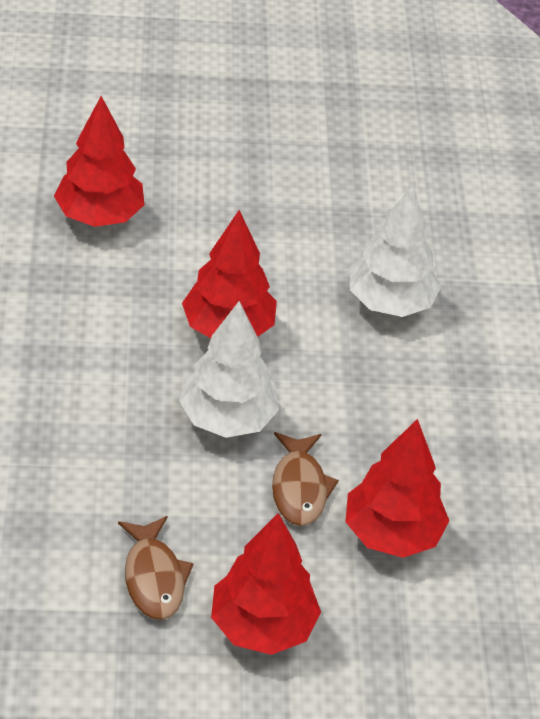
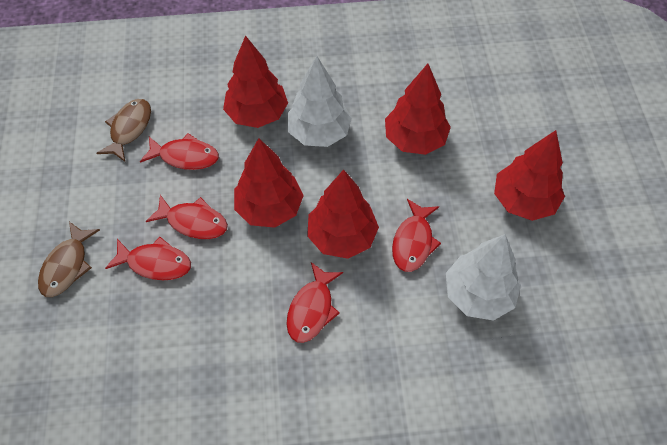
red fish: none = 0 -> [105,237,191,280] [140,133,219,170] [146,195,228,239] [287,262,343,343] [392,199,441,272] = 5
red tree: [54,96,145,227] [182,210,277,338] [211,513,321,655] [345,419,449,558] = 4 -> [223,35,288,128] [234,138,304,228] [307,170,379,259] [385,64,451,155] [494,130,565,221] = 5

